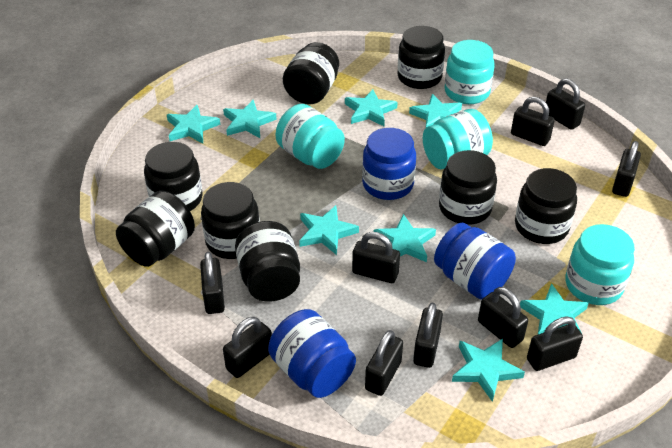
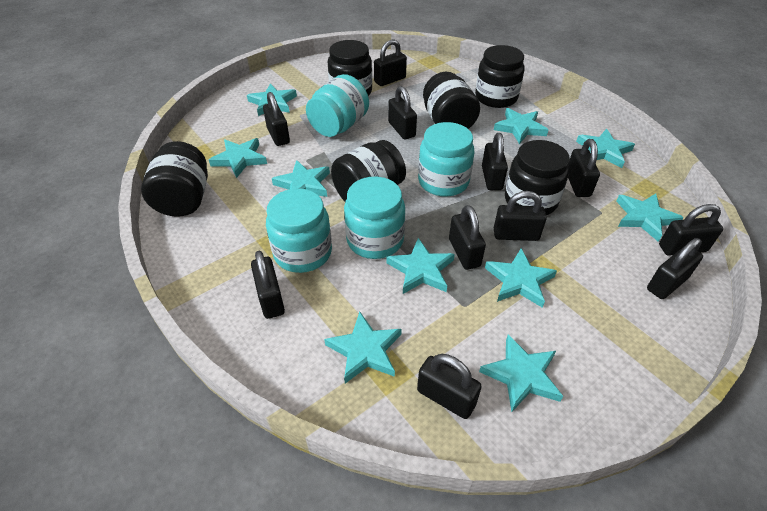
black jar: [116,191,195,267] [144,142,203,211] [201,182,260,259] [235,221,300,302] [283,42,339,104] [398,26,445,89] [439,150,497,225] [515,168,577,244] = 8 -> [141,141,208,217] [328,40,372,96] [331,140,406,202] [423,72,480,129] [475,45,525,108] [505,140,570,215] = 6
black padlock: [200,252,225,314] [223,317,272,378] [352,232,400,283] [365,330,403,396] [413,303,443,368] [478,287,528,348] [511,97,555,146] [527,316,583,371] [546,79,585,130] [612,141,641,197] = 10 -> [251,251,285,319] [263,92,290,146] [374,39,407,86] [388,86,417,139] [417,354,482,419] [449,205,486,270] [482,133,508,190] [494,191,547,241] [568,139,600,197] [647,238,703,299] [659,204,723,256] = 11
blue jar: [268,309,356,398] [362,128,416,200] [434,223,516,300] = 3 -> none = 0
turquoise star: [167,105,220,144] [223,100,277,138] [299,205,359,255] [345,89,398,126] [374,214,436,262] [409,94,462,127] [452,339,525,402] [520,283,589,334] = 8 -> [209,138,267,178] [247,83,297,116] [272,160,330,197] [324,311,402,384] [387,238,455,294] [479,335,563,412] [485,248,557,308] [494,108,548,144] [576,129,635,168] [616,193,684,242] = 10

